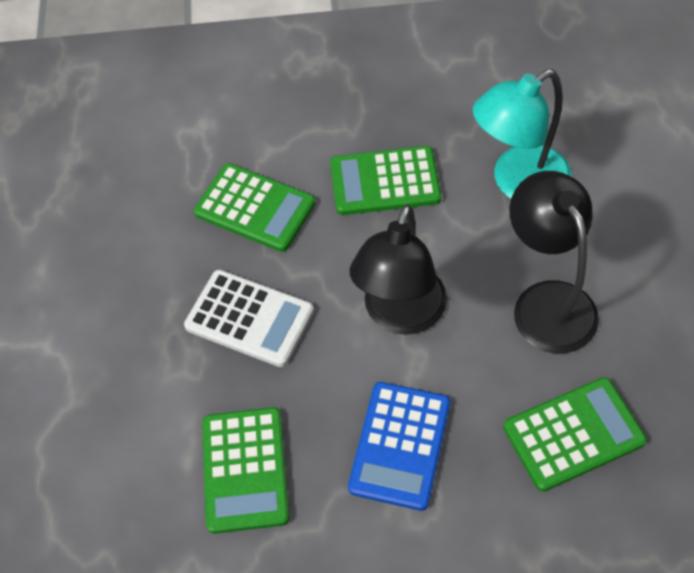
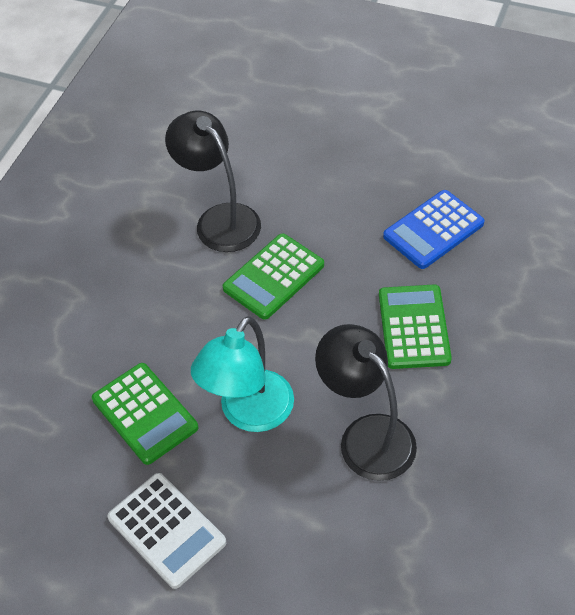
green calculator: [194,163,315,252] [202,407,290,534] [330,146,441,215] [503,377,647,492] = 4 -> [92,363,199,465] [223,233,324,320] [379,285,452,369] = 3

